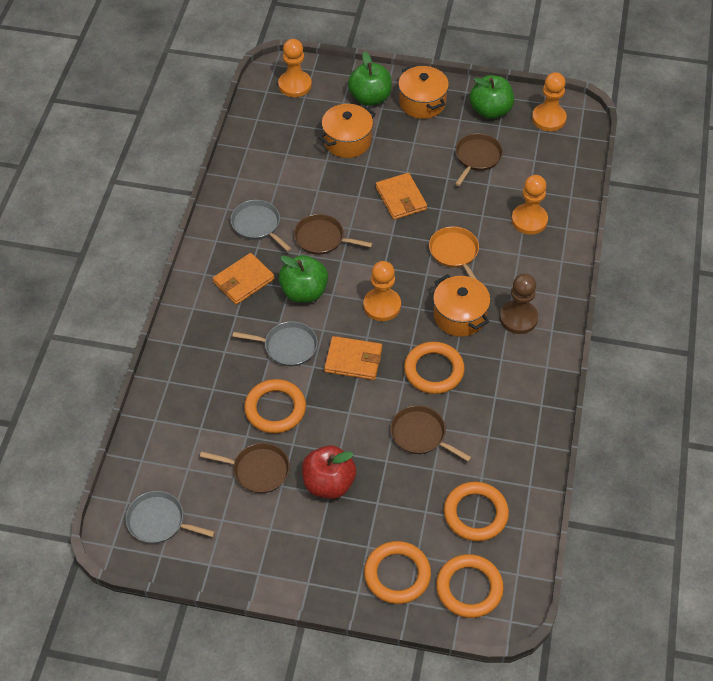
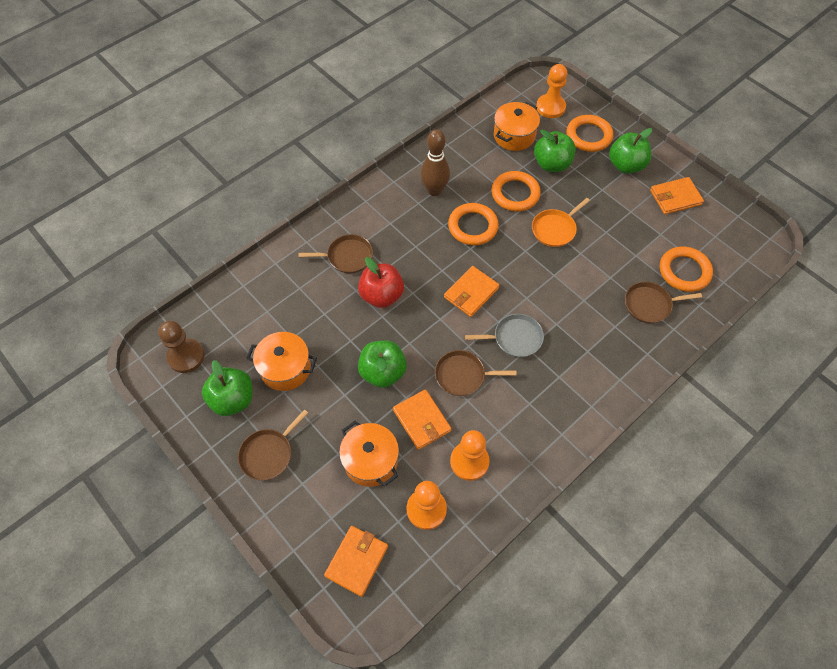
brown bowling pin: none = 0 -> [421,130,450,196] = 1
green apple: [279,255,328,303] [348,51,392,106] [470,75,514,119] = 3 -> [202,360,252,416] [358,340,407,388] [534,129,576,172] [609,128,652,174] = 4
grey pan: [126,491,215,544] [231,200,292,252] [232,321,318,366] = 3 -> [465,314,544,357] = 1
orange pawn: [278,39,312,97] [363,261,401,321] [512,175,548,235] [532,72,567,131] = 4 -> [407,481,447,530] [450,430,489,481] [536,64,567,118] = 3
orange ring: [244,379,306,433] [364,541,431,604] [404,342,465,394] [436,554,504,618] [444,482,509,541] = 5 -> [448,203,499,245] [491,171,541,211] [567,115,613,152] [660,246,713,292] = 4
orange wallet: [213,253,275,305] [324,336,382,380] [376,173,427,220] = 3 -> [324,526,388,597] [393,389,451,450] [444,266,500,317] [650,177,704,214] = 4

